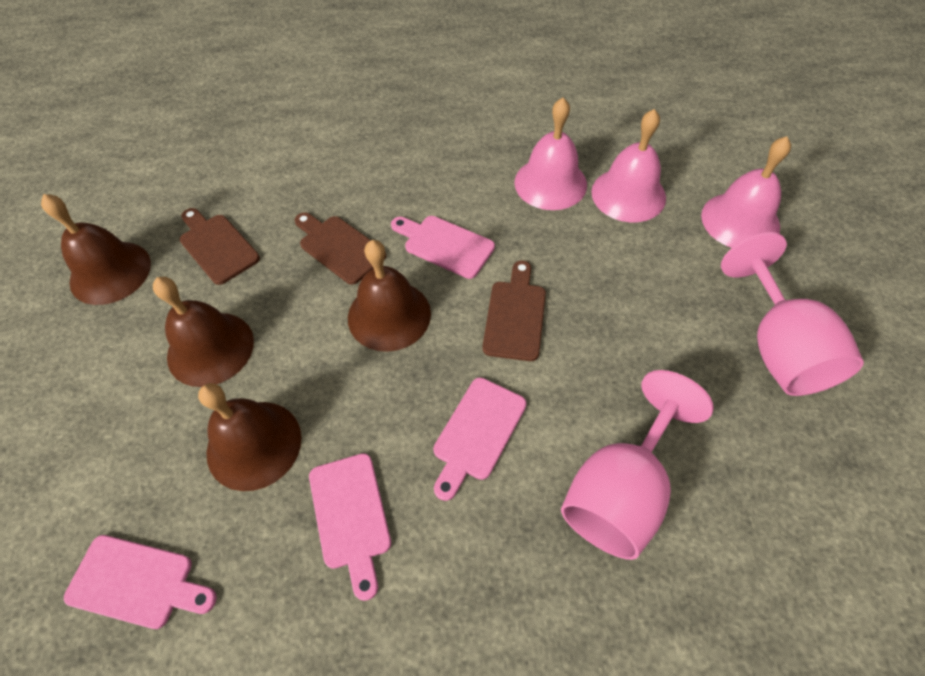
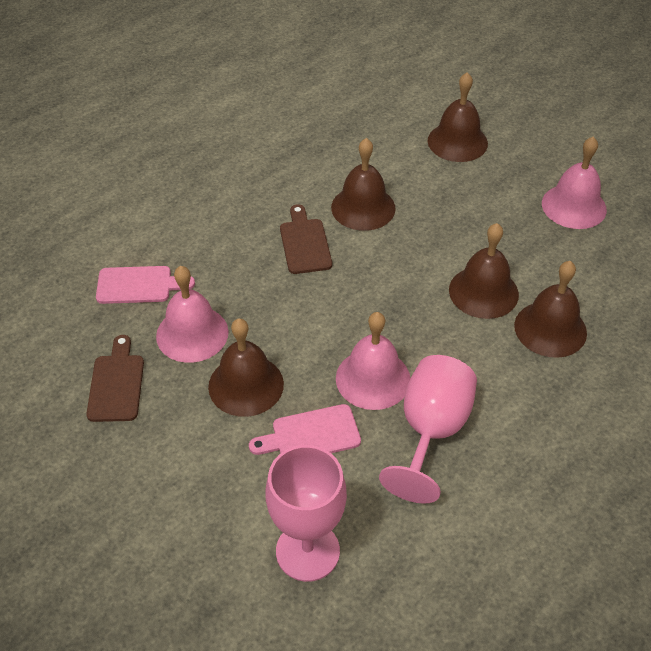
brown bell: [41,194,151,305] [153,277,254,387] [198,383,302,491] [348,240,431,352] = 4 -> [208,318,284,417] [331,138,396,231] [428,72,488,162] [449,223,519,319] [514,261,587,358] = 5
brown cutting board: [180,208,260,285] [295,212,386,285] [483,261,546,361] = 3 -> [86,335,144,422] [280,205,332,274] = 2
pink cutting board: [64,535,217,629] [309,453,391,601] [391,216,495,279] [433,378,526,501] = 4 -> [96,266,195,304] [249,404,361,455] = 2

